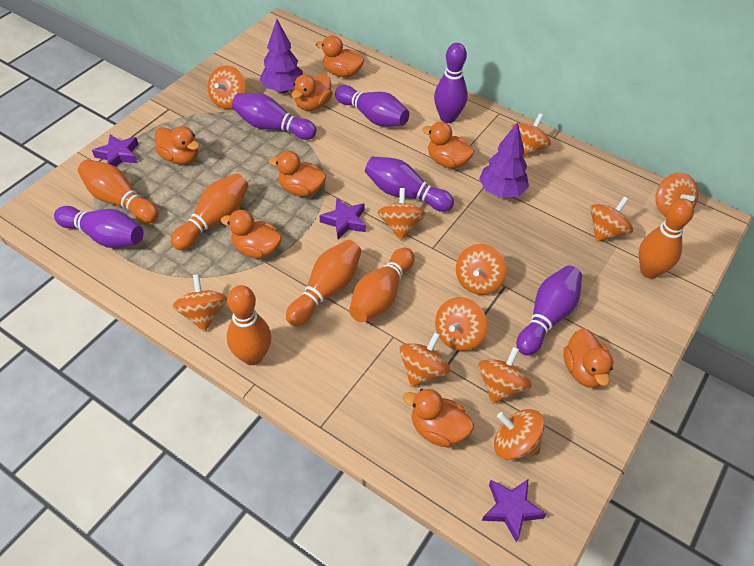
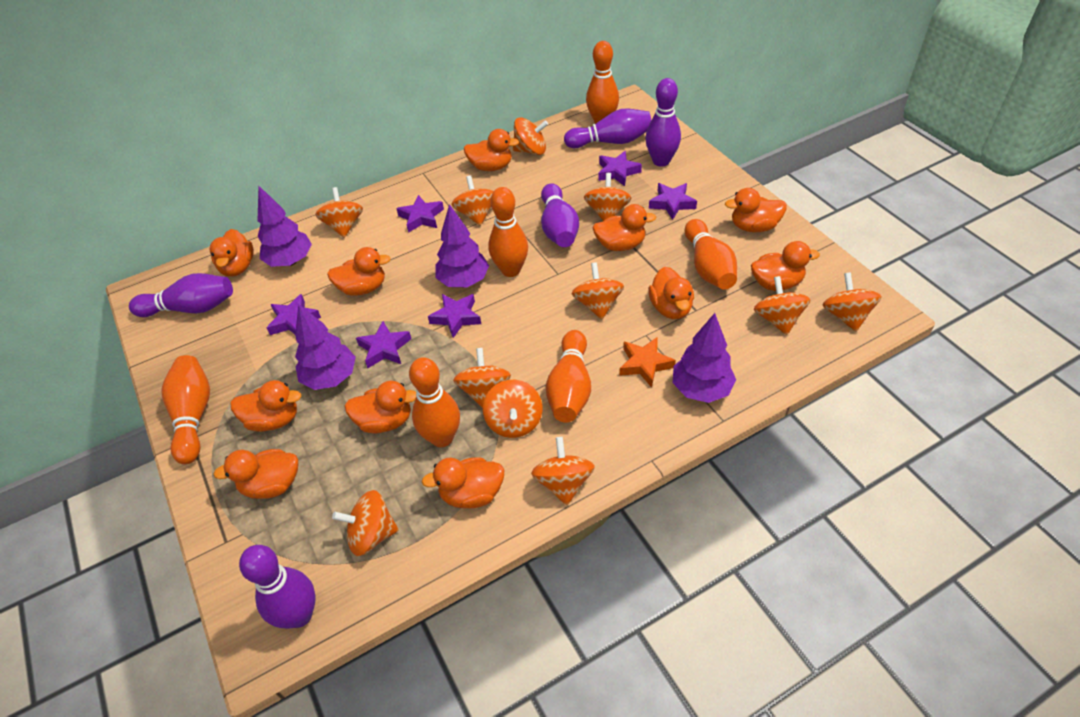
orange duck: [154,126,200,164] [221,210,282,258] [269,151,326,196] [292,74,333,111] [316,35,364,78] [403,389,474,447] [422,122,474,168] [563,328,614,388] = 8 -> [210,229,254,276] [213,449,299,499] [230,380,301,432] [327,247,391,296] [345,381,416,433] [422,458,504,508] [464,129,519,171] [593,204,656,251] [648,267,694,319] [725,188,787,232] [751,241,820,291] = 11
orange star: none = 0 -> [619,337,676,388] = 1
purple bowling pin: [54,206,143,248] [232,93,317,140] [335,85,409,127] [365,156,454,212] [434,43,468,123] [516,265,582,355] = 6 -> [129,273,233,317] [239,545,316,629] [541,183,579,247] [564,108,651,148] [645,78,681,167] = 5
purple star: [92,134,138,167] [319,197,366,239] [482,479,546,542] = 3 -> [267,294,321,335] [356,321,411,368] [396,195,444,233] [428,294,481,338] [598,151,642,186] [649,183,697,220] = 6
purple tree: [260,19,303,93] [479,122,529,198] = 2 -> [257,186,312,267] [295,304,356,390] [435,204,489,287] [673,313,736,403] = 4

